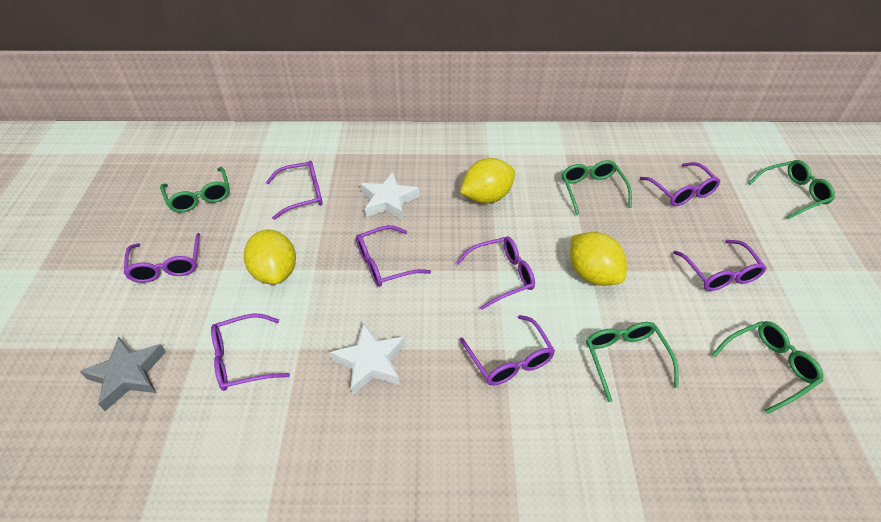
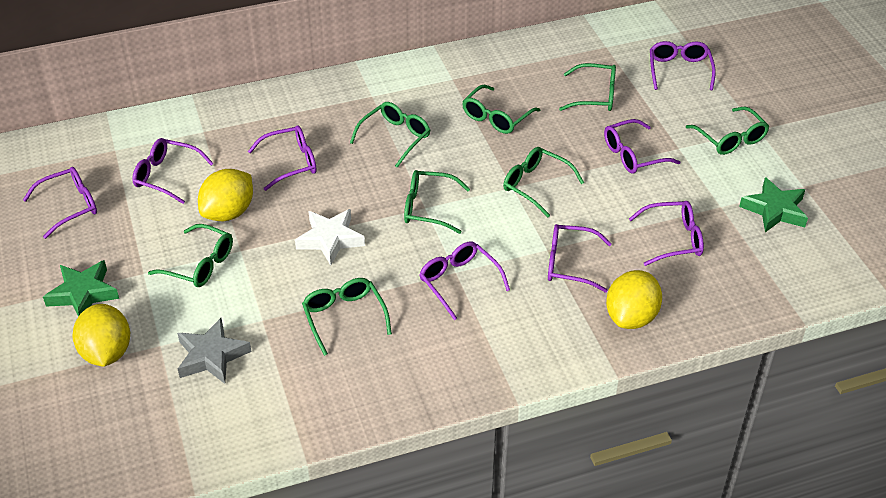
green glasses: [160,167,230,213] [562,160,632,215] [586,322,679,402] [712,321,823,414] [749,160,835,220] = 5 -> [148,224,233,287] [302,278,392,356] [350,102,430,168] [404,170,470,234] [462,85,540,134] [503,147,584,217] [559,63,616,111] [686,107,769,155] = 8
green star: none = 0 -> [43,260,119,316] [739,177,808,232] = 2
white star: [330,323,405,395] [361,172,419,220] = 2 -> [295,209,365,265] = 1

